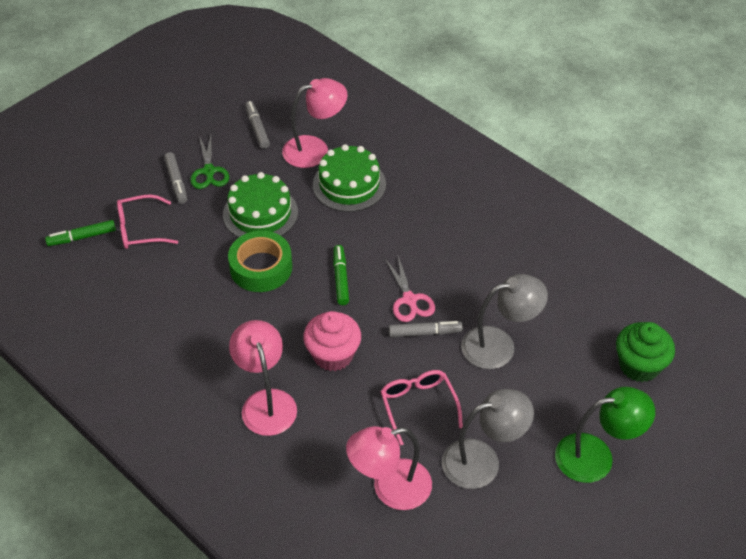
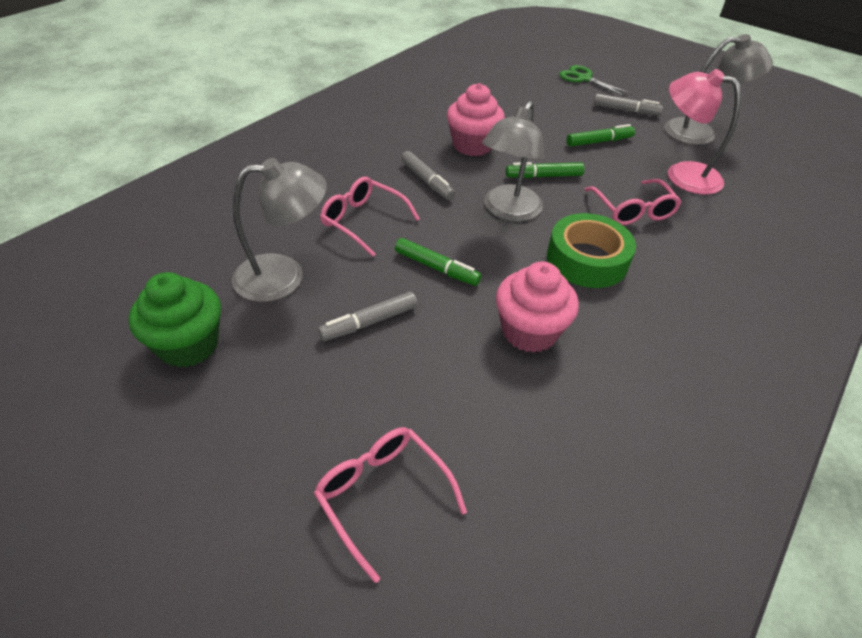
green cake: [223,172,298,238] [313,144,386,212] = 2 -> none = 0
green lamp: [555,387,655,483] = 1 -> none = 0
green marker: [45,220,116,246] [333,245,349,305] = 2 -> [395,238,482,286] [506,162,584,178] [566,124,635,147] = 3
grey lamp: [442,389,534,489] [461,274,548,369] = 2 -> [232,158,327,302] [482,101,544,222] [664,34,773,145] = 3
pink cupcake: [303,311,361,371] = 1 -> [447,83,505,156] [496,262,579,353] = 2
pink glasses: [117,194,178,249] [380,370,463,446] = 2 -> [314,427,467,583] [320,177,420,257] [584,179,682,225] = 3
pink lamp: [229,320,297,436] [282,78,348,168] [346,426,432,510] = 3 -> [668,69,741,194] = 1
pink scissors: [385,256,435,322] = 1 -> none = 0

